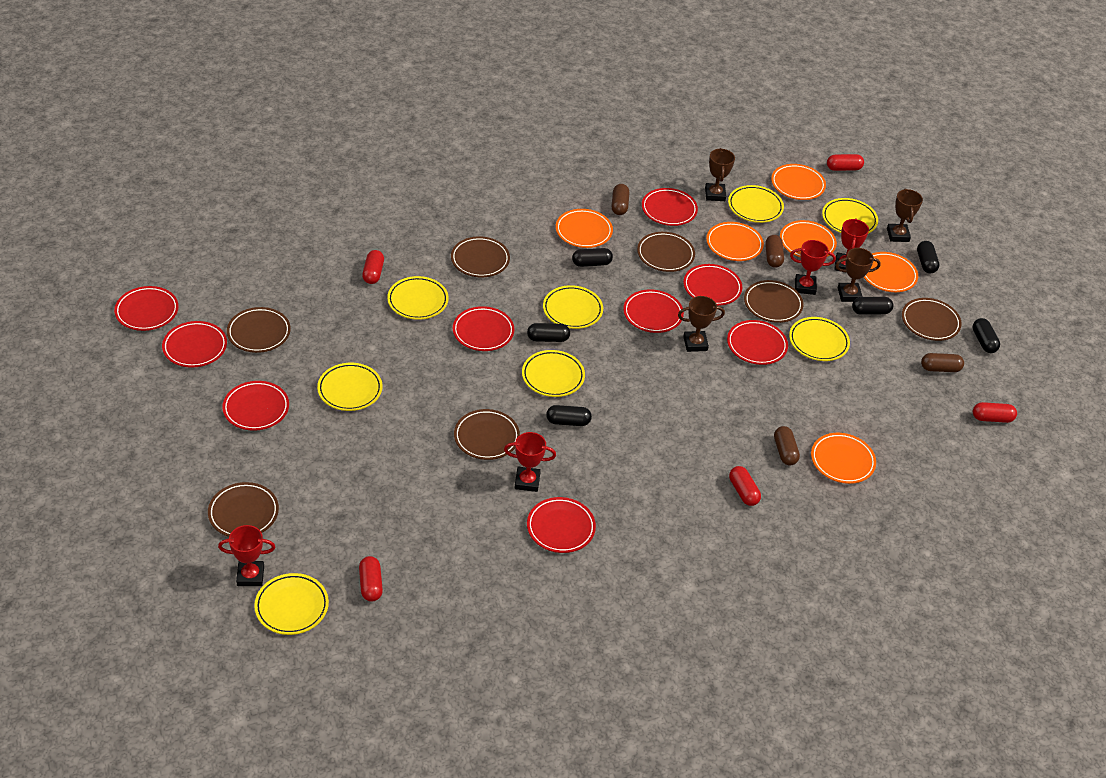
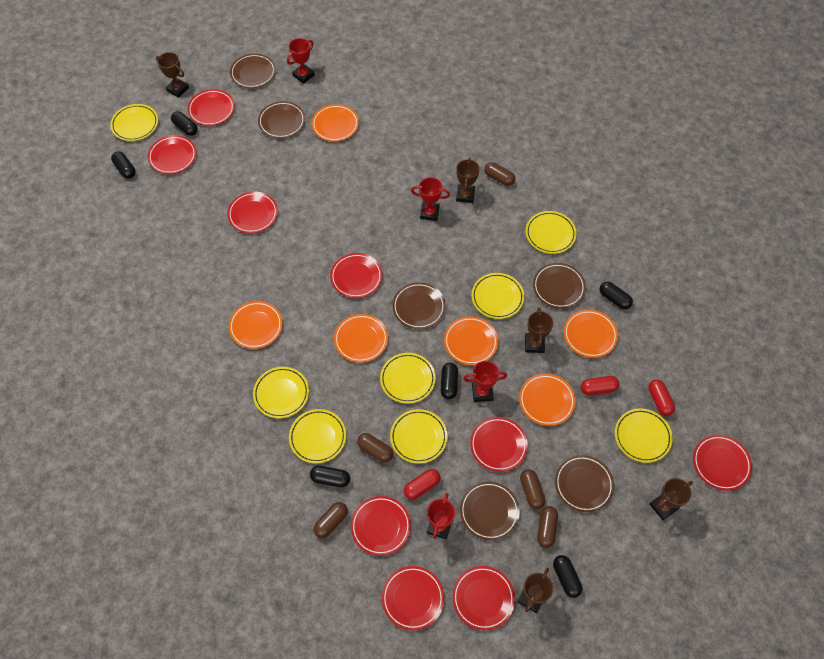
brown capsule: [612,184,629,215] [765,235,784,268] [774,426,800,465] [921,353,964,372] = 4 -> [314,502,348,538] [357,433,393,462] [484,162,515,186] [520,469,545,509] [537,506,558,548] = 5
brown plate: [208,482,279,537] [227,307,291,353] [451,236,510,277] [454,409,520,460] [637,232,695,272] [744,280,803,323] [902,298,962,341] = 7 -> [230,54,276,88] [258,101,305,138] [393,282,446,329] [460,481,520,540] [533,263,586,309] [555,455,614,512] = 6
brown trophy: [678,296,725,352] [705,148,735,201] [835,248,881,302] [887,188,923,242] = 4 -> [156,52,189,98] [456,158,480,203] [518,568,554,613] [525,307,553,353] [650,478,693,520] = 5
red capsule: [359,556,383,602] [362,250,384,284] [729,466,761,506] [827,154,864,171] [973,402,1017,423] = 5 -> [404,469,441,500] [581,376,619,395] [648,379,675,416] = 3

